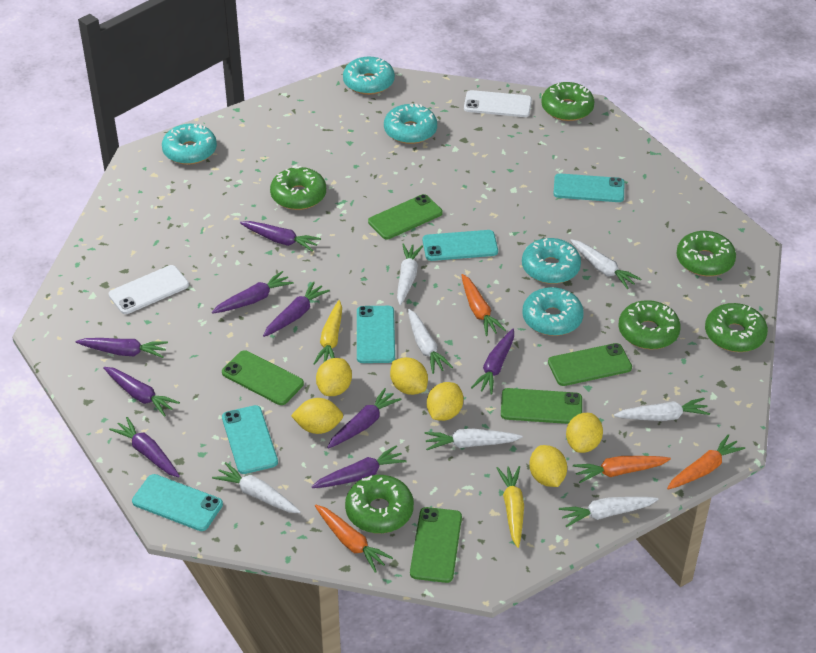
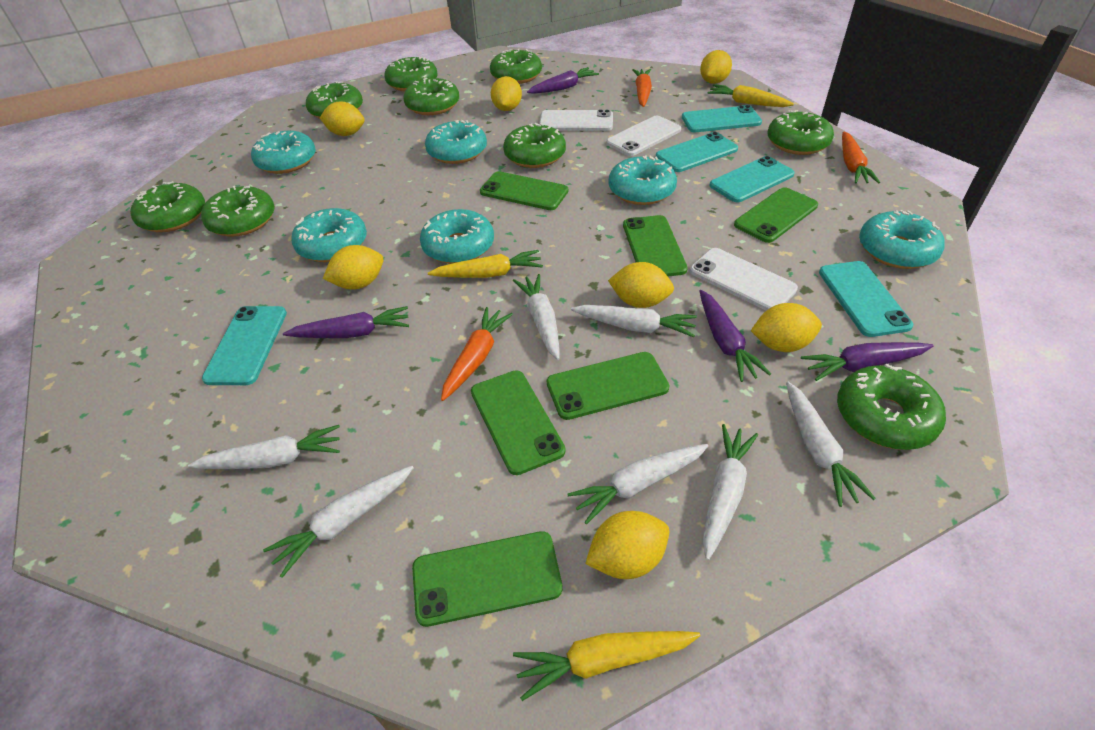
green donut: [270,166,326,210] [345,475,414,534] [541,82,595,121] [618,300,681,349] [676,231,736,276] [705,303,768,352] = 6 -> [130,181,205,232] [201,186,275,237] [306,81,363,119] [384,57,438,91] [403,78,459,115] [490,49,542,84] [503,123,566,168] [767,110,834,155] [837,364,946,450] = 9
green phone: [222,350,304,405] [368,194,443,239] [410,507,462,583] [501,388,582,424] [548,343,632,386] = 5 -> [412,531,563,627] [471,370,566,475] [480,171,568,210] [547,352,669,420] [623,215,688,276] [734,187,818,243] = 6
orange carrot: [315,505,393,573] [461,274,506,336] [573,456,671,483] [667,434,745,490] = 4 -> [441,307,513,401] [632,69,652,107] [842,131,880,184] = 3
purple carrot: [76,338,168,358] [103,367,180,417] [109,417,180,477] [212,271,294,314] [240,221,321,252] [263,281,330,337] [311,445,407,488] [327,388,402,449] [471,329,514,394] = 9 -> [283,306,409,338] [527,67,599,94] [700,290,771,382] [801,342,934,381] = 4
turquoise donut: [162,124,217,165] [343,57,395,95] [384,104,437,144] [522,238,581,284] [522,287,584,336] = 5 -> [251,131,316,174] [291,208,367,262] [420,209,494,264] [425,120,487,164] [609,156,677,205] [859,210,945,269] = 6
white phone: [109,265,189,314] [464,90,532,117] = 2 -> [539,109,613,131] [606,116,681,156] [690,248,798,310] = 3
yellow carrot: [313,300,342,365] [497,466,524,548] = 2 -> [428,250,543,278] [513,631,701,701] [707,84,794,107] = 3
yellow lemon: [291,398,343,434] [316,358,352,396] [390,357,428,395] [427,382,463,421] [529,445,567,487] [566,413,603,453] = 6 -> [320,102,365,136] [323,245,383,289] [491,76,522,111] [585,511,669,579] [608,262,674,308] [700,50,732,84] [751,303,822,352] = 7

